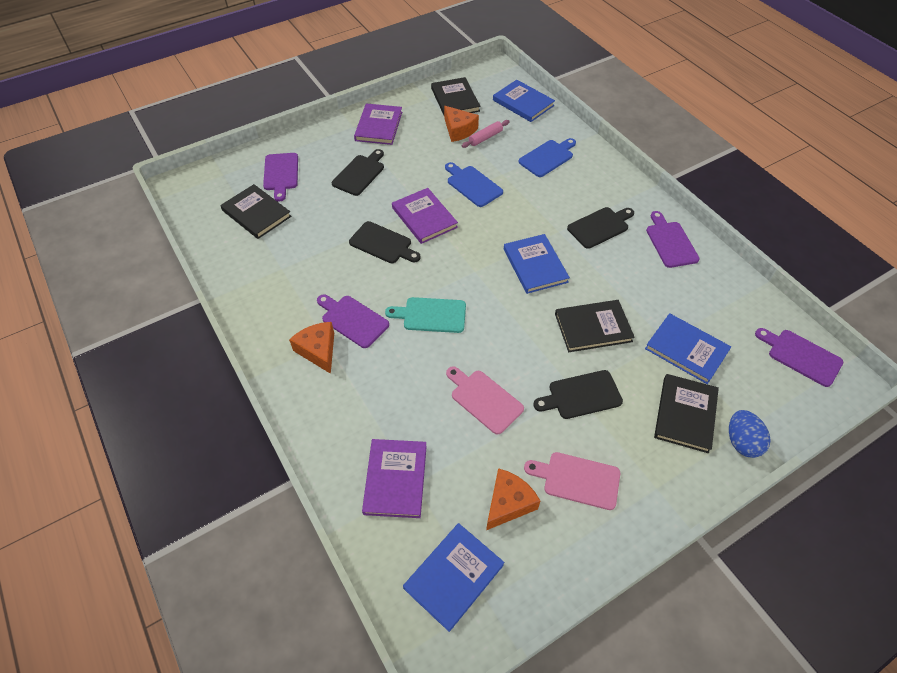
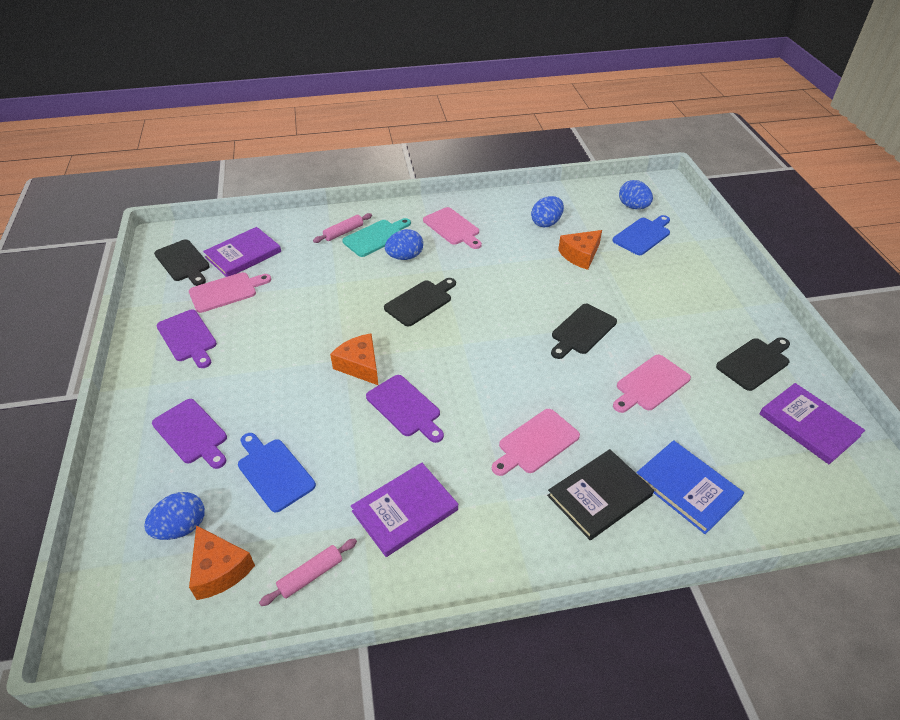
black book: [220,184,292,239] [431,77,480,115] [555,300,635,352] [654,374,719,453] = 4 -> [547,449,654,540] = 1
blue book: [403,523,504,632] [493,80,555,122] [504,234,570,294] [645,313,731,384] = 4 -> [636,440,744,534] = 1
blue egg: [729,410,771,458] = 1 -> [144,492,205,540] [385,229,423,260] [531,196,564,227] [619,180,653,209] = 4
pink cutting board: [446,366,524,435] [524,452,620,510] = 2 -> [189,272,271,313] [423,207,482,249] [492,409,580,476] [613,355,691,413] = 4
pink rolling pin: [462,120,510,148] = 1 -> [259,538,357,606] [313,213,372,243] = 2
purple cutting board: [263,153,298,202] [317,294,389,348] [646,211,700,268] [755,328,843,387] = 4 -> [152,399,227,469] [156,309,217,368] [366,375,444,443] = 3

